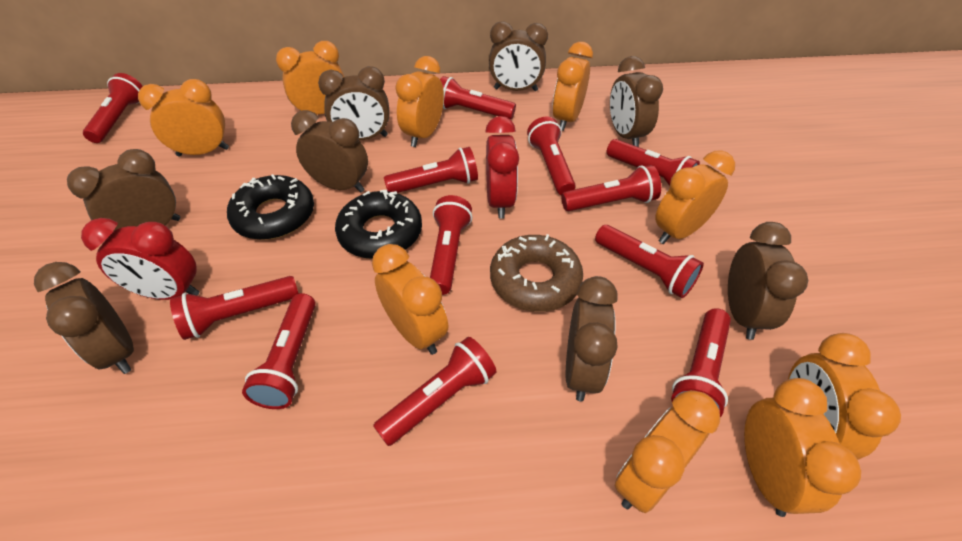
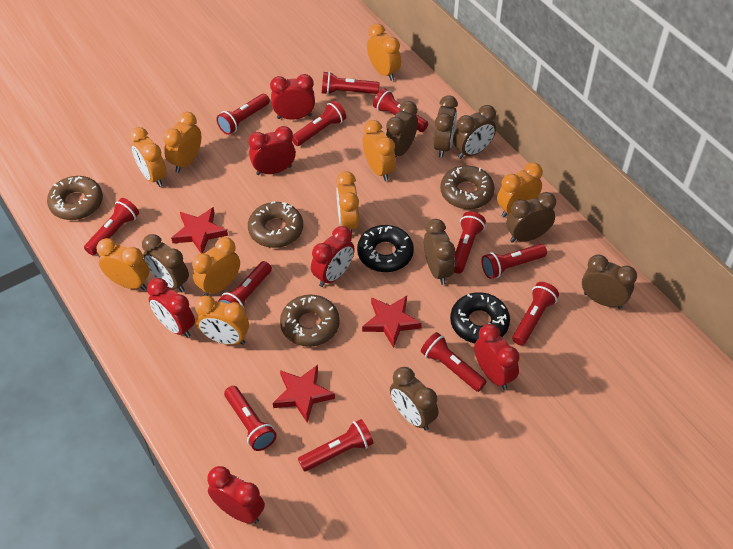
brown donut: [490,234,583,312] = 1 -> [47,176,103,220] [248,201,303,248] [280,295,340,347] [440,166,495,209] = 4
red clock: [81,218,200,300] [485,116,519,219] = 2 -> [147,278,195,338] [207,466,265,524] [248,126,296,175] [270,74,315,120] [311,226,355,287] [474,324,520,390] = 6
red star: none = 0 -> [171,207,228,254] [273,365,335,423] [362,296,422,348] = 3

